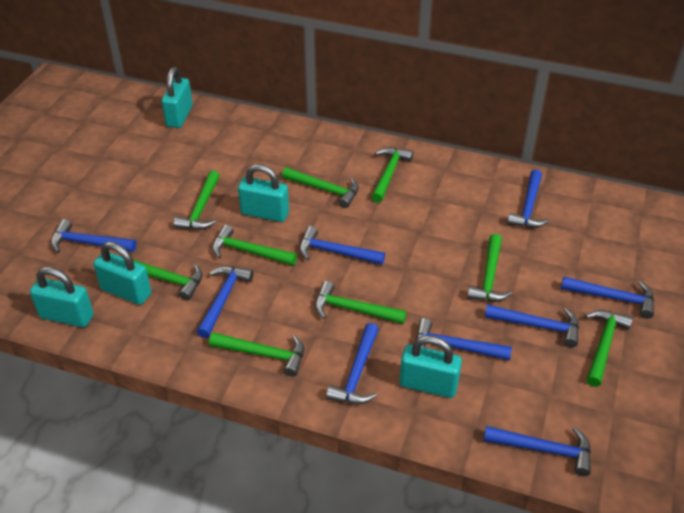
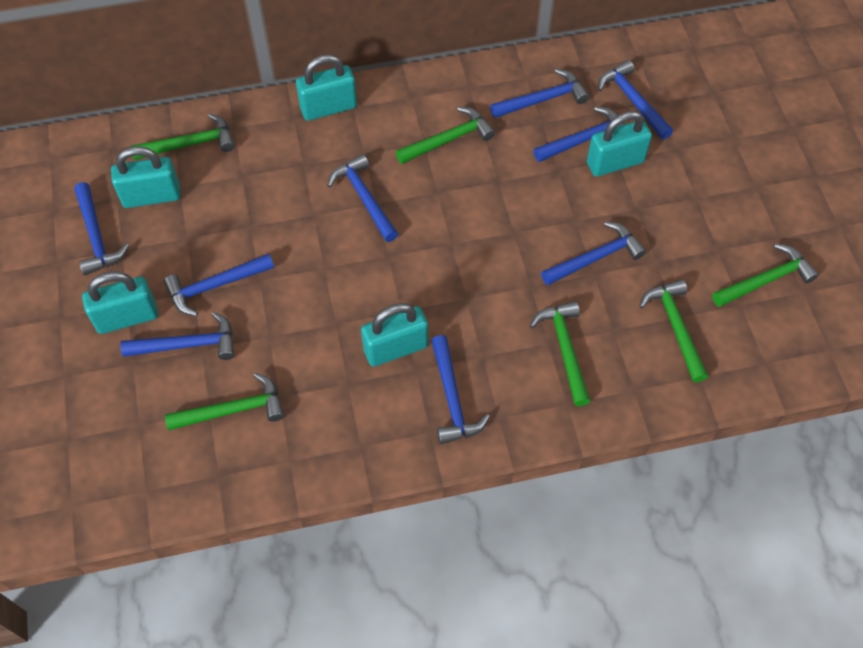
green hammer: [121,256,203,301] [173,171,220,230] [209,332,304,377] [212,225,297,266] [282,167,359,208] [315,281,407,324] [371,147,413,203] [467,234,512,302] [585,310,633,387] = 9 -> [130,113,235,160] [165,373,284,430] [396,107,495,164] [530,301,591,406] [639,279,708,383] [712,244,819,307] = 6

